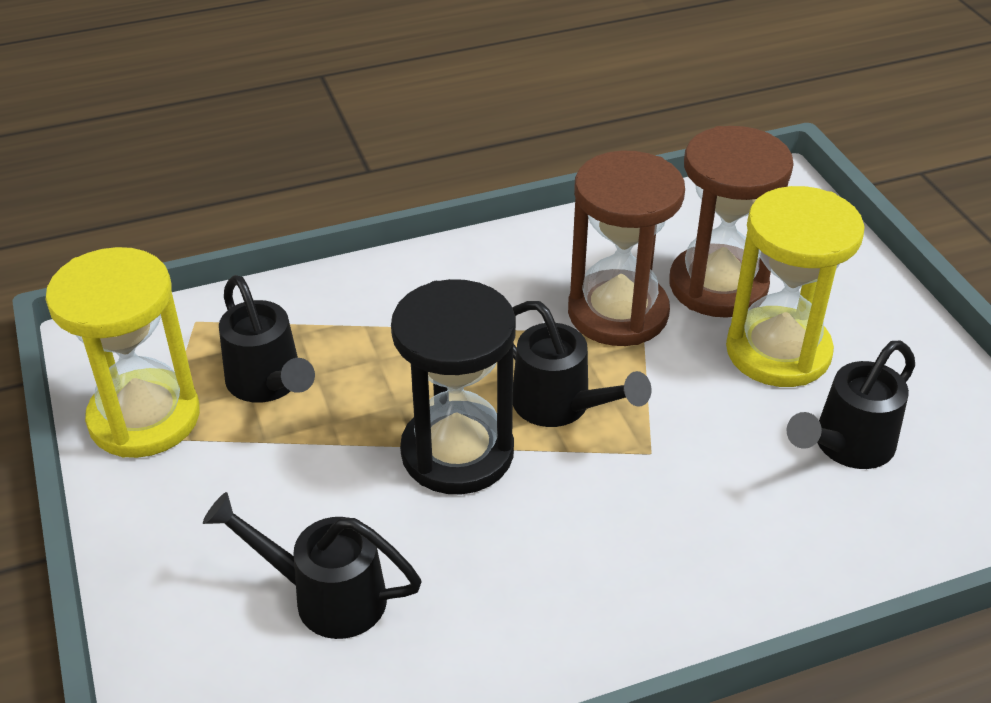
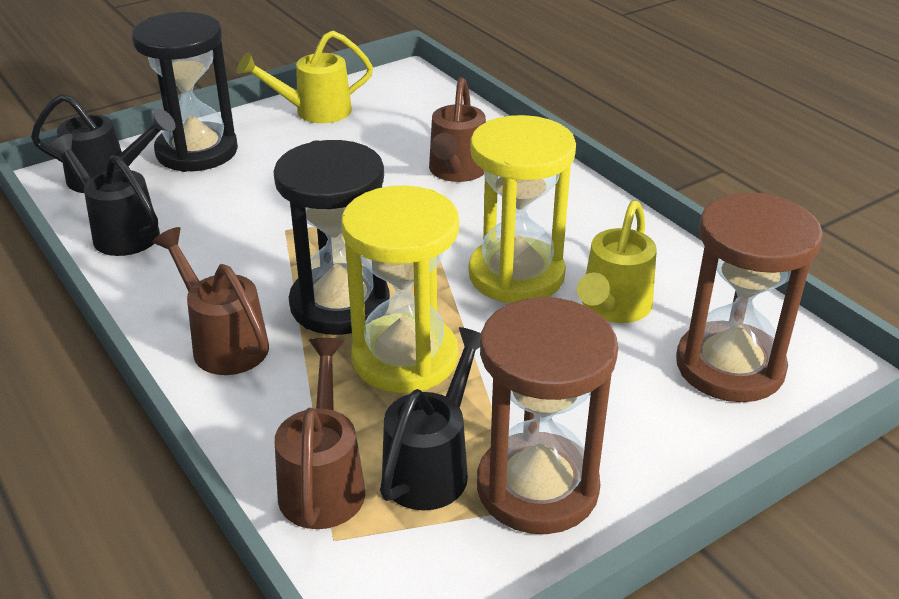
black hourglass: [391,279,516,494] = 1 -> [132,12,238,172] [273,140,390,335] = 2
black watering can: [203,492,422,639] [219,275,315,403] [513,301,651,427] [787,341,915,469] = 4 -> [31,94,176,193] [48,134,160,256] [380,327,481,510] = 3
brown watering can: none = 0 -> [152,227,269,375] [275,338,365,529] [429,77,486,182] = 3
yellow watering can: none = 0 -> [237,30,373,123] [577,201,657,323] = 2

